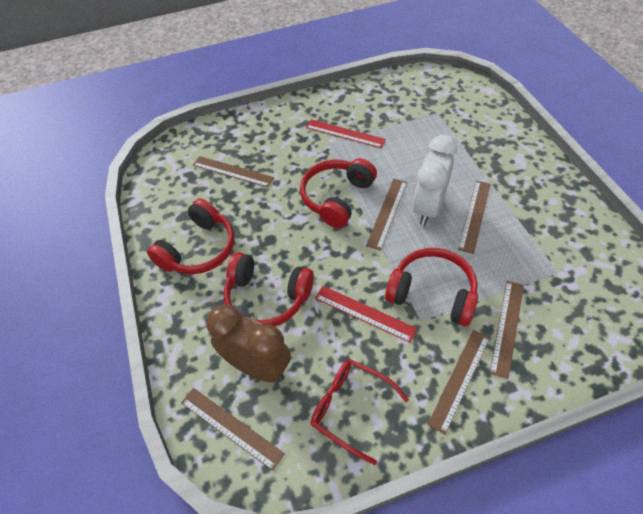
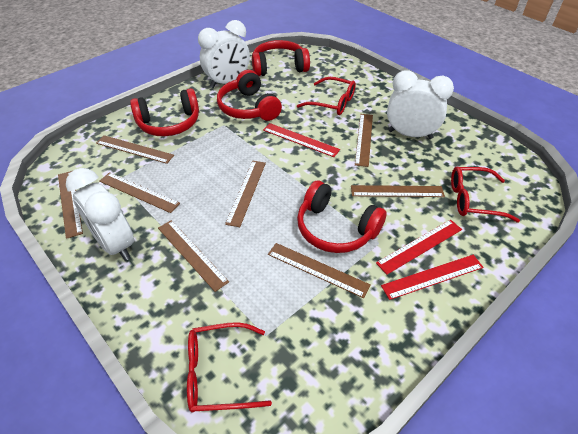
brown clock: [206,305,291,383] = 1 -> none = 0
brown ruler: [181,388,285,471] [193,156,274,187] [366,179,407,250] [427,330,490,434] [458,181,491,254] [490,281,524,379] = 6 -> [58,171,83,239] [96,135,174,164] [99,172,180,213] [158,220,229,292] [225,161,266,227] [268,243,370,298] [351,185,445,197] [355,114,373,167] = 8
red glasses: [311,359,409,465] = 1 -> [187,322,272,413] [297,77,356,115] [451,167,520,222] = 3
red ruler: [306,119,386,148] [315,286,417,343] = 2 -> [263,123,340,157] [376,219,462,275] [381,255,484,300] = 3
white clock: [413,135,457,226] = 1 -> [66,168,134,261] [198,20,250,88] [387,70,454,139] = 3

